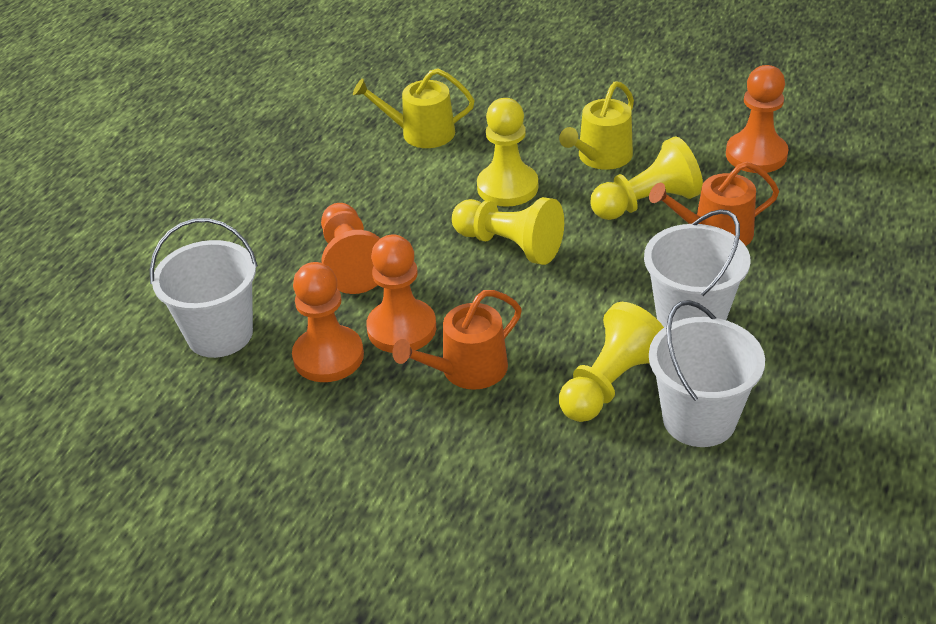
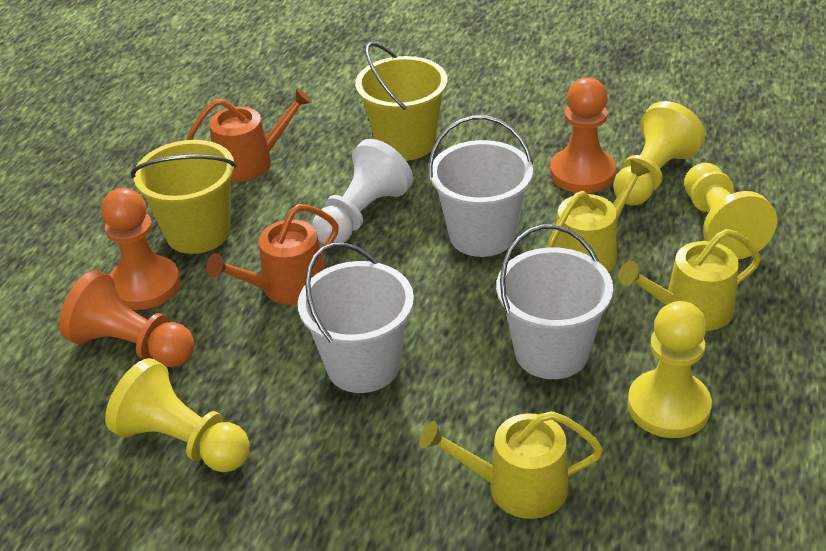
orange pawn: [292,262,364,382] [321,203,380,294] [366,234,436,353] [726,65,788,173] = 4 -> [59,270,194,367] [101,188,180,310] [550,78,616,193] = 3
white pawn: none = 0 -> [313,139,413,244] = 1
yellow bucket: none = 0 -> [131,140,237,254] [355,42,448,161] = 2
yellow watering can: [353,68,475,148] [559,81,634,170] = 2 -> [419,411,603,519] [546,160,650,273] [618,229,761,331] = 3

